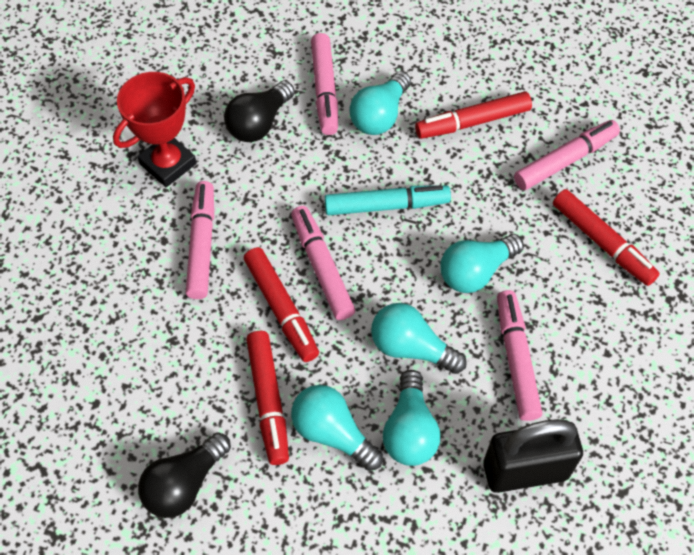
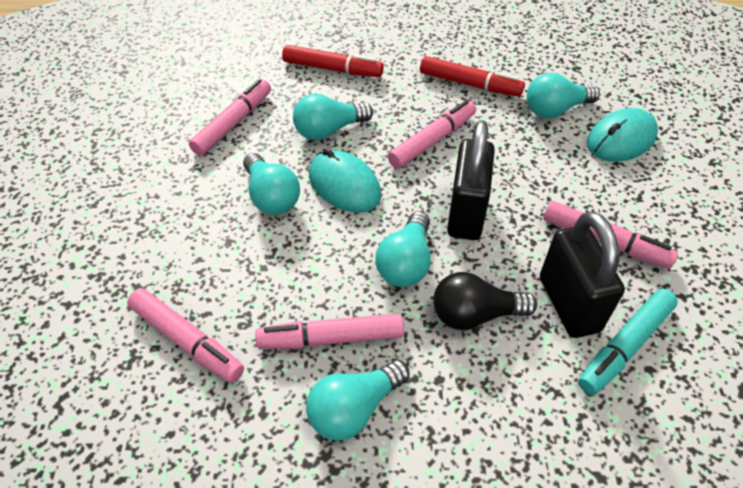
black light bulb: [138,432,231,518] [224,81,295,142] = 2 -> [433,272,537,330] = 1
black padlock: [483,419,583,493] = 1 -> [447,120,495,240] [540,211,625,338] = 2
red marker: [244,247,319,362] [246,331,289,465] [415,91,532,139] [553,189,660,286] = 4 -> [282,45,384,77] [420,56,525,97] = 2
red trophy: [113,72,197,187] = 1 -> none = 0
turquoise mouse: none = 0 -> [309,148,381,213] [587,108,658,162] = 2

